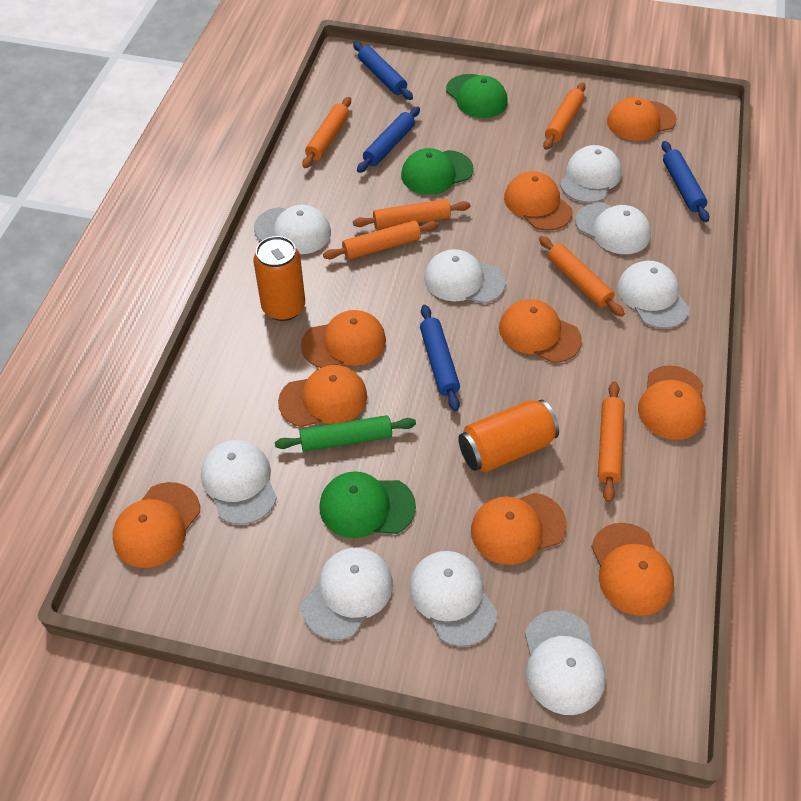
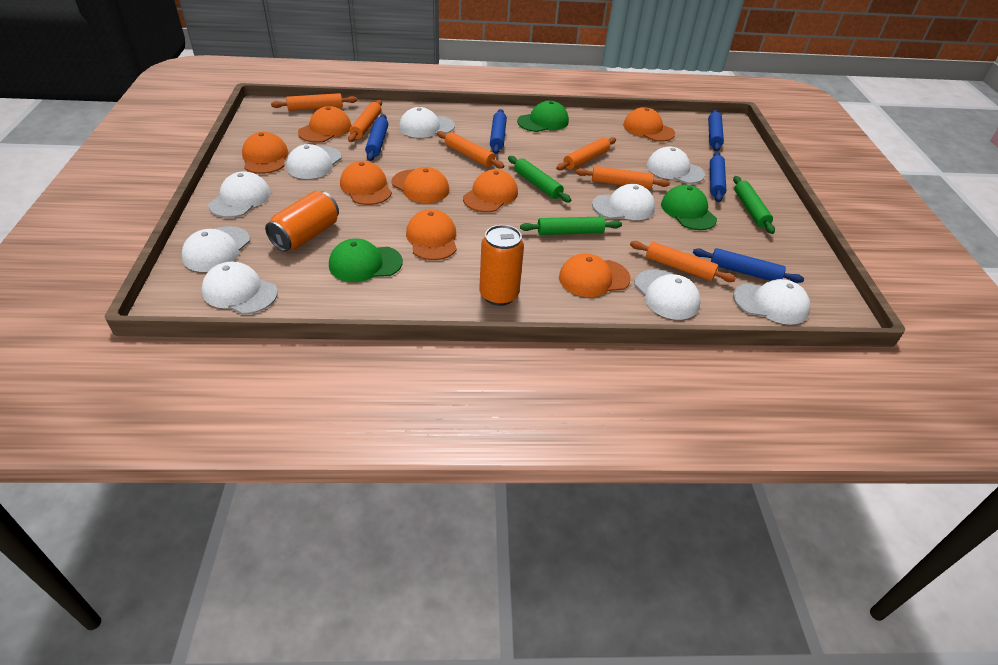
blue rolling pin: [353,42,413,100] [357,107,420,173] [420,305,460,411] [661,141,709,222] = 4 -> [365,114,388,161] [490,109,507,154] [693,248,804,283] [708,110,724,151] [710,152,726,202] = 5
green rolling pin: [275,415,416,452] = 1 -> [508,156,571,202] [520,217,622,235] [733,176,775,234] = 3
orange cap: [113,482,200,568] [278,365,367,427] [301,310,386,368] [471,493,567,565] [499,299,582,363] [504,171,573,231] [591,523,674,616] [607,97,677,141] [638,365,706,440] = 9 -> [242,132,289,174] [298,106,352,143] [340,161,392,205] [391,167,449,203] [406,209,457,260] [463,169,518,212] [559,253,631,297] [623,107,675,142] = 8

